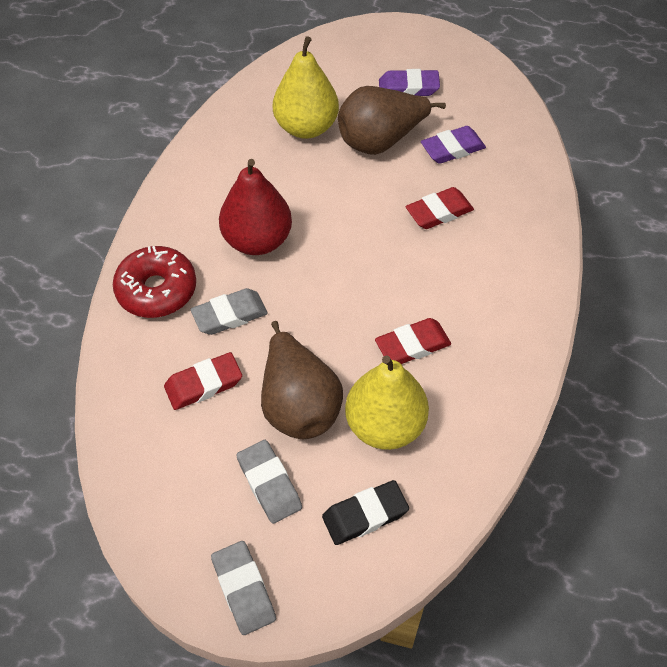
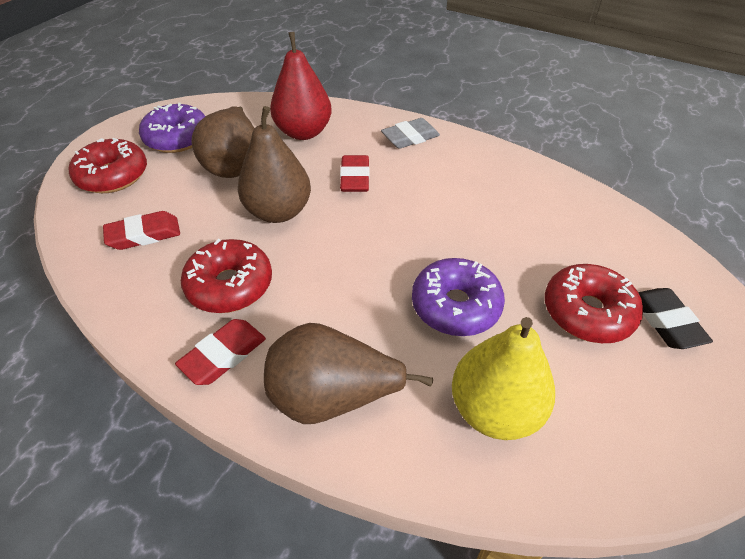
brown pear: [261,321,343,439] [338,86,446,155] = 2 -> [191,106,255,178] [238,106,311,223] [264,323,433,424] = 3
grey eraser: [190,288,268,335] [211,541,276,635] [237,440,302,524] = 3 -> [381,118,440,149] = 1
purple donut: none = 0 -> [139,103,206,153] [412,258,505,336] = 2
purple eraser: [379,69,440,96] [421,126,486,164] = 2 -> none = 0
red donut: [113,246,196,318] = 1 -> [69,138,147,193] [181,239,272,313] [545,264,643,343] = 3
yellow pear: [273,36,339,139] [345,356,429,450] = 2 -> [452,317,555,440] = 1

